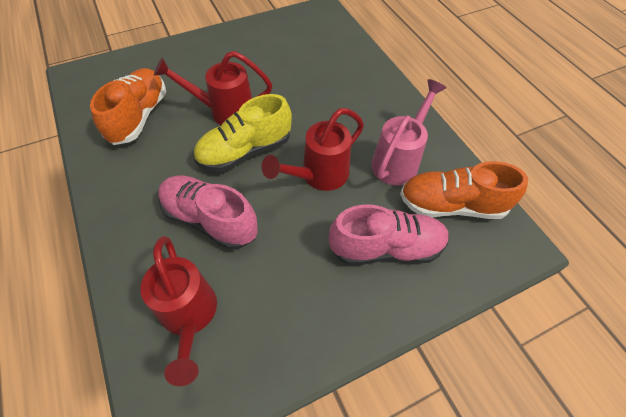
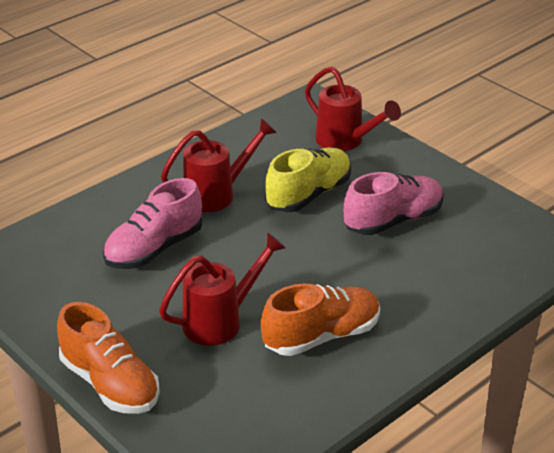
pink watering can: [371,79,446,186] = 1 -> none = 0

